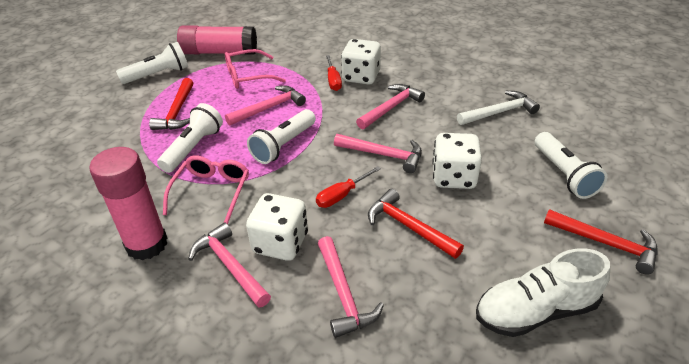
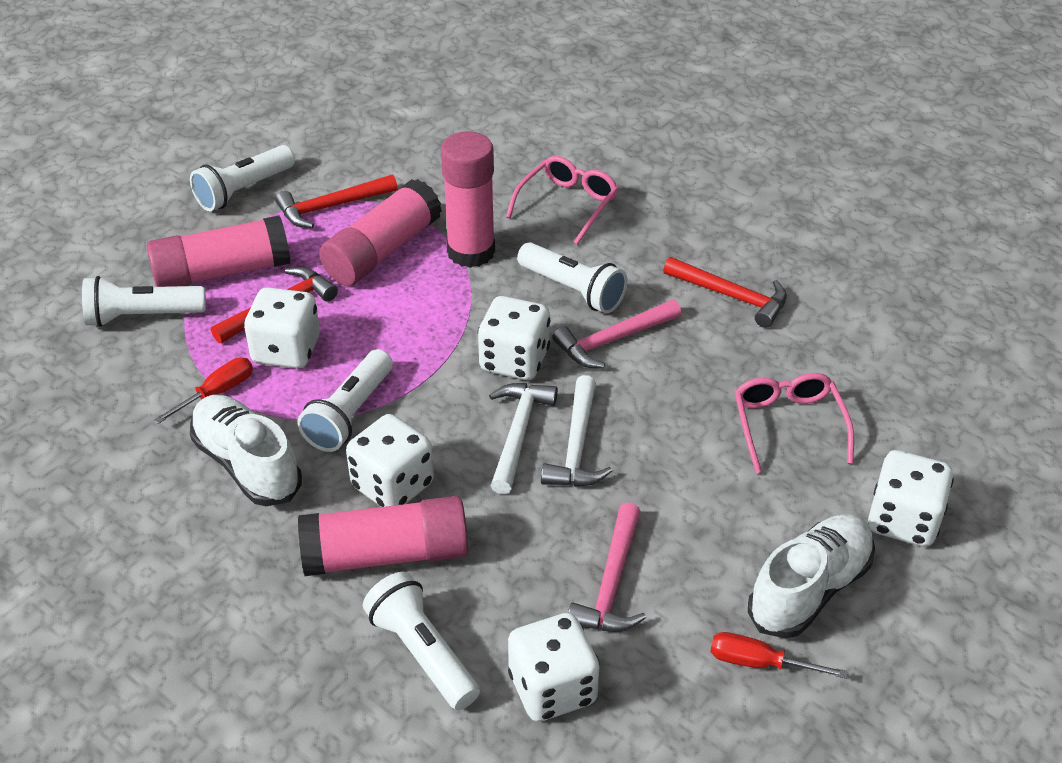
pink glue stick: [89,147,167,260] [177,25,257,55] = 2 -> [146,215,291,287] [298,496,468,576] [319,179,442,286] [441,131,495,268] = 4
pink hammer: [188,223,271,308] [225,85,306,126] [318,236,384,338] [334,134,422,173] [356,84,425,129] = 5 -> [552,299,681,368] [568,502,646,632] = 2
white dice: [246,193,308,261] [341,39,381,85] [432,133,482,189] = 3 -> [244,287,320,369] [346,414,434,507] [478,296,550,380] [508,613,600,722] [868,450,954,547] = 5
white flashlight: [116,42,188,84] [157,103,223,173] [247,109,316,164] [535,132,607,199] = 4 -> [82,276,206,327] [190,145,295,211] [297,349,393,452] [363,572,480,710] [517,242,628,313] = 5
white hammer: [457,91,540,125] = 1 -> [489,383,558,494] [541,375,612,487] = 2
white shoe: [476,248,610,337] = 1 -> [190,395,302,506] [748,514,875,638] = 2

